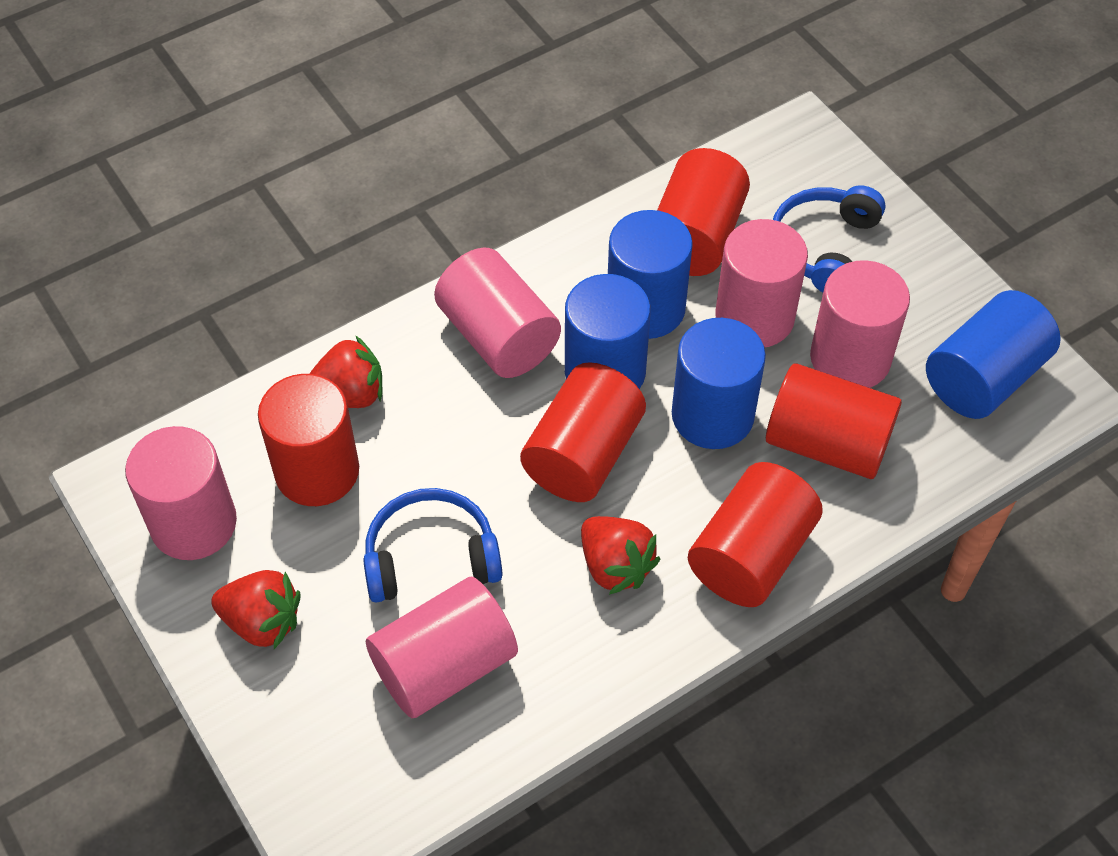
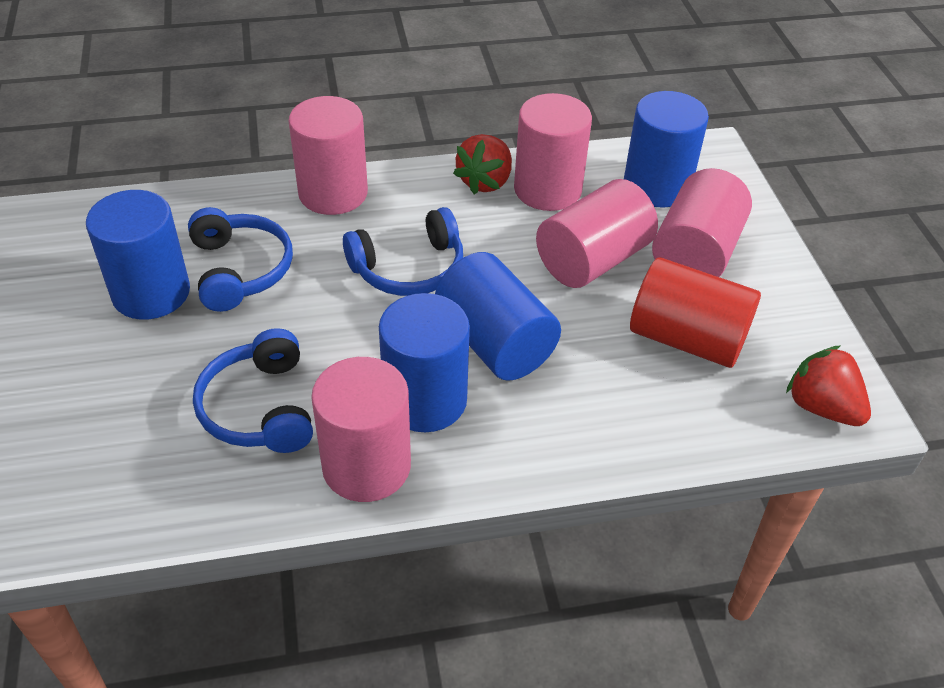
blue headphones: [363,488,503,603] [773,185,885,292] = 2 -> [188,207,293,312] [193,328,313,453] [343,207,463,296] = 3
red cylinder: [258,374,359,506] [520,362,646,502] [657,148,750,276] [688,462,823,607] [766,363,902,479] = 5 -> [630,257,761,368] = 1
red strawberry: [211,570,301,649] [309,335,382,408] [581,516,660,595] = 3 -> [453,134,512,194] [786,345,871,426] = 2

